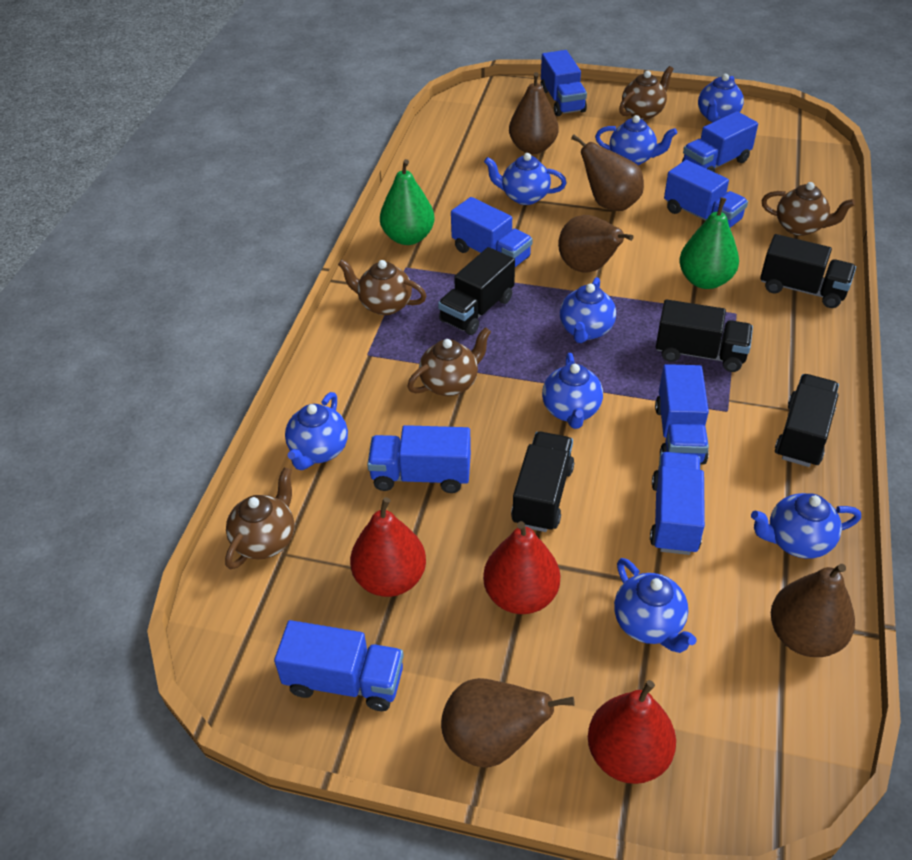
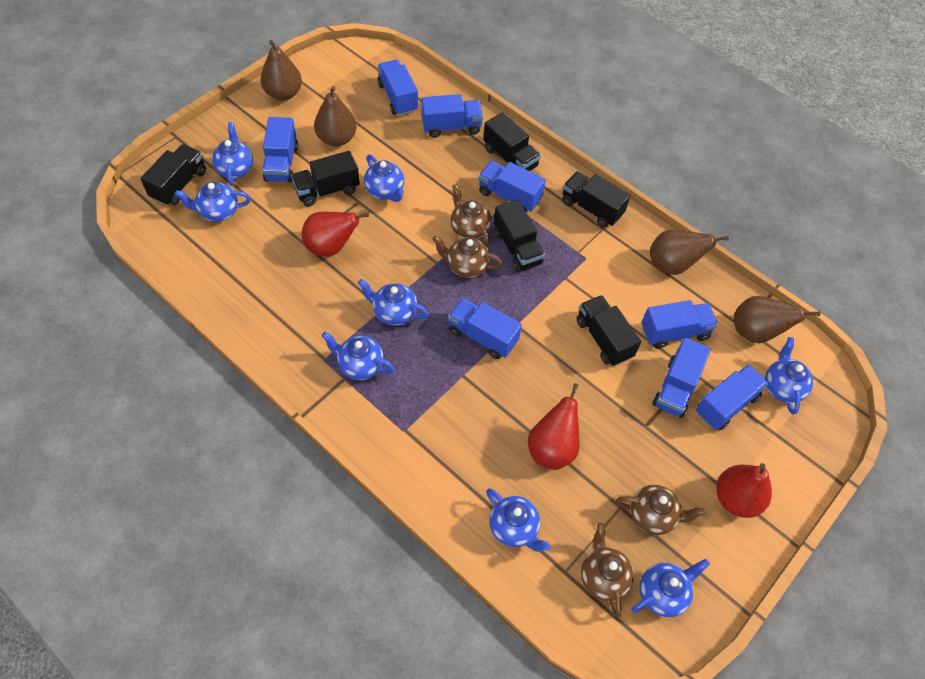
black truck: [438,247,515,335] [511,432,574,532] [656,299,753,372] [760,234,856,308] [775,374,839,467] = 5 -> [140,144,206,206] [291,151,360,207] [483,112,541,171] [494,200,545,272] [562,171,631,228] [577,295,641,366] = 6
brown pear: [441,678,575,768] [509,72,559,154] [558,215,634,273] [571,134,644,211] [771,564,855,657] = 5 -> [260,40,302,101] [314,86,356,147] [650,230,729,275] [734,296,820,343] = 4
brown teapot: [225,467,294,569] [338,259,426,315] [407,327,491,396] [619,66,674,120] [762,182,855,236] = 5 -> [432,236,503,278] [450,184,492,245] [581,523,634,617] [616,485,706,535] = 4
green pear: [380,159,435,245] [679,197,739,289] = 2 -> none = 0

